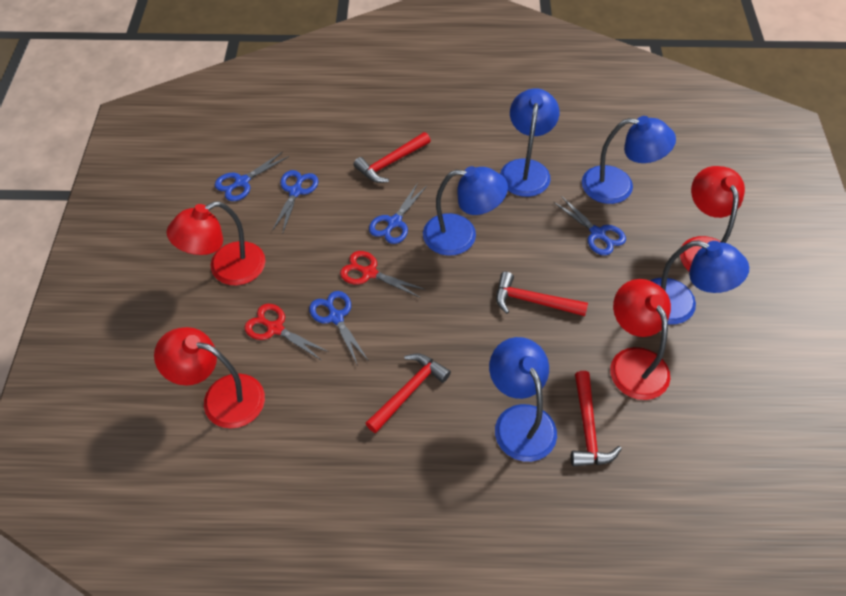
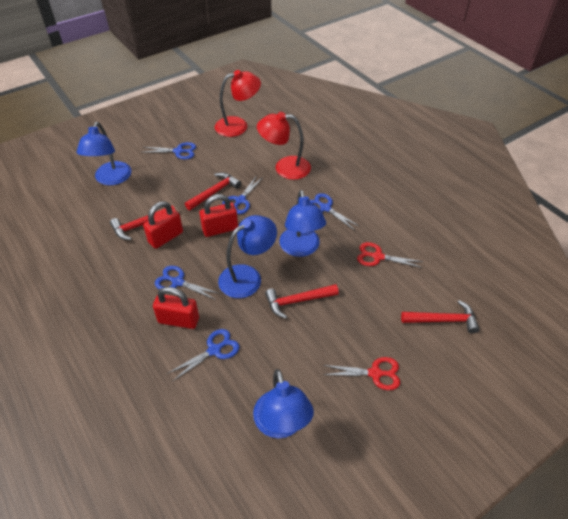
blue lamp: [423,166,508,256] [489,337,557,462] [500,88,559,197] [582,116,676,204] [650,241,749,325] = 5 -> [77,122,132,185] [218,215,277,298] [253,369,314,438] [279,190,326,257] = 4
red lamp: [154,327,265,428] [167,201,265,285] [610,279,671,400] [680,166,745,271] = 4 -> [215,70,261,137] [257,112,311,180] = 2
red padlock: none = 0 -> [143,201,183,249] [153,287,199,329] [199,194,238,237] = 3

